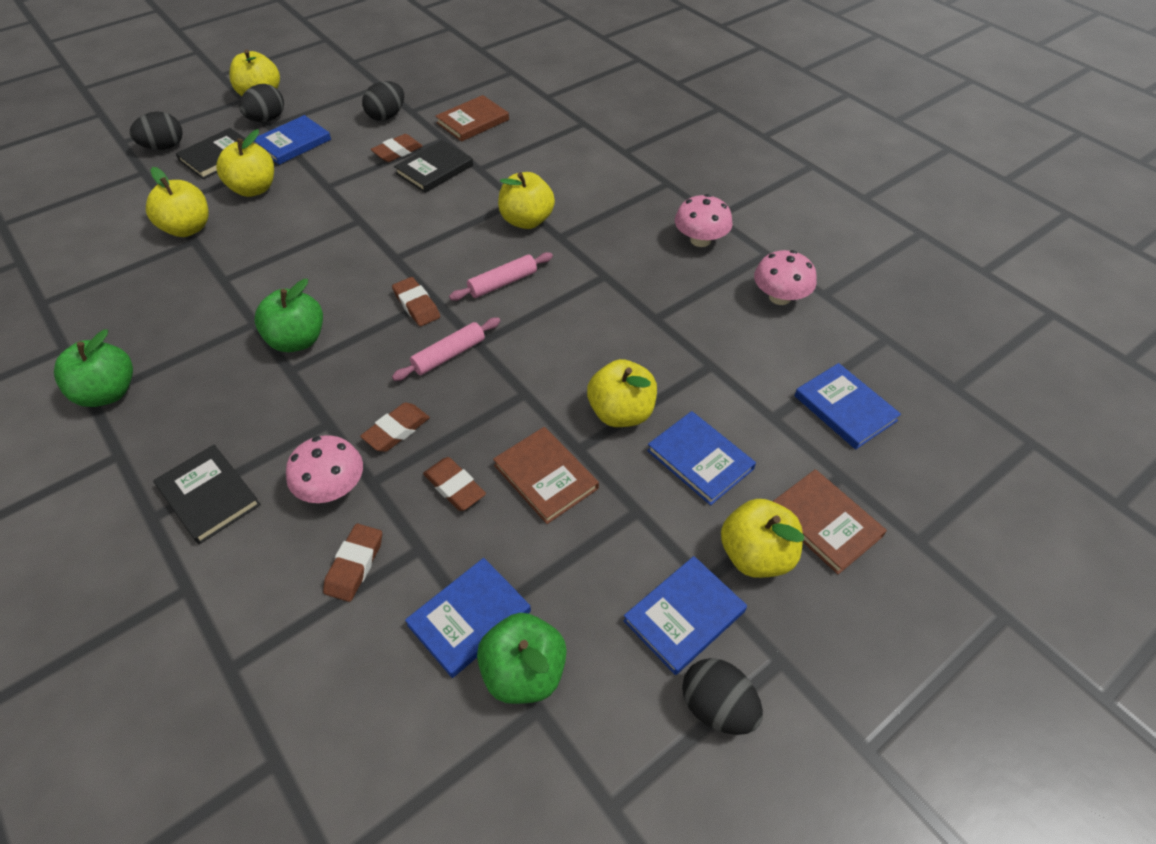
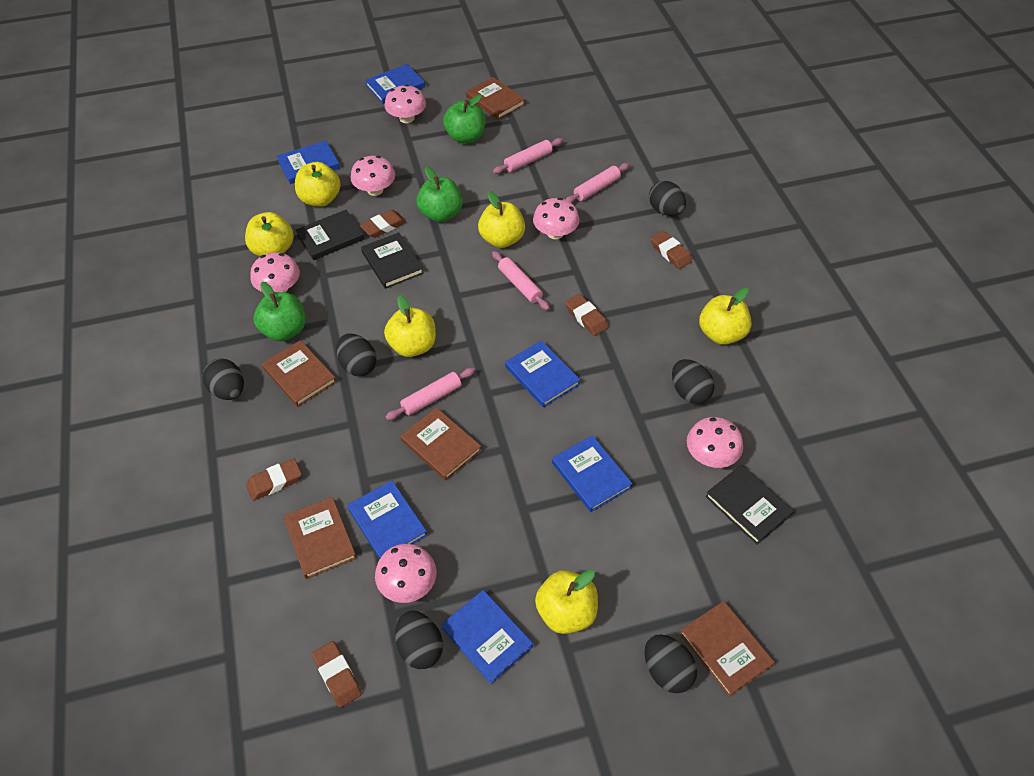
black egg: [129,112,183,150] [239,84,284,122] [362,81,404,121] [682,658,763,735] = 4 -> [202,358,244,400] [336,334,377,376] [395,611,443,669] [645,634,697,693] [649,181,686,216] [672,359,715,404] = 6
blue book: [254,115,331,165] [405,558,531,678] [623,556,747,675] [647,411,756,505] [794,363,901,449] = 5 -> [277,141,340,184] [347,480,428,559] [365,64,425,104] [441,590,533,684] [505,340,580,407] [552,435,632,512] = 6
brown book: [435,95,509,142] [493,427,599,524] [773,469,887,574] = 3 -> [262,340,336,407] [283,497,357,579] [400,407,482,481] [466,77,525,120] [680,601,775,697] = 5
pink mushroom: [286,435,363,503] [675,194,733,247] [754,250,817,305] = 3 -> [250,252,300,292] [351,156,395,196] [375,544,437,603] [384,84,426,123] [533,198,580,239] [687,417,743,468] = 6
pink rolling pin: [392,318,500,381] [449,252,553,301] = 2 -> [386,368,475,420] [492,251,550,310] [493,138,563,174] [565,163,629,203] = 4

